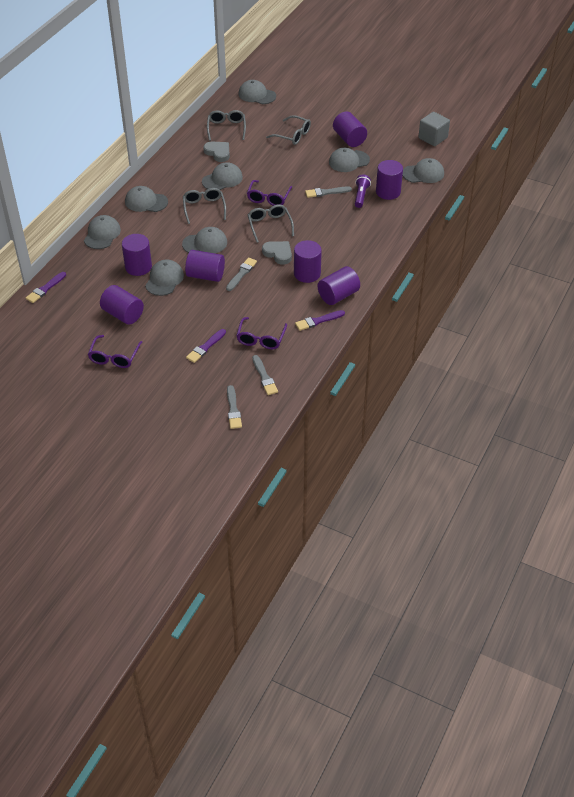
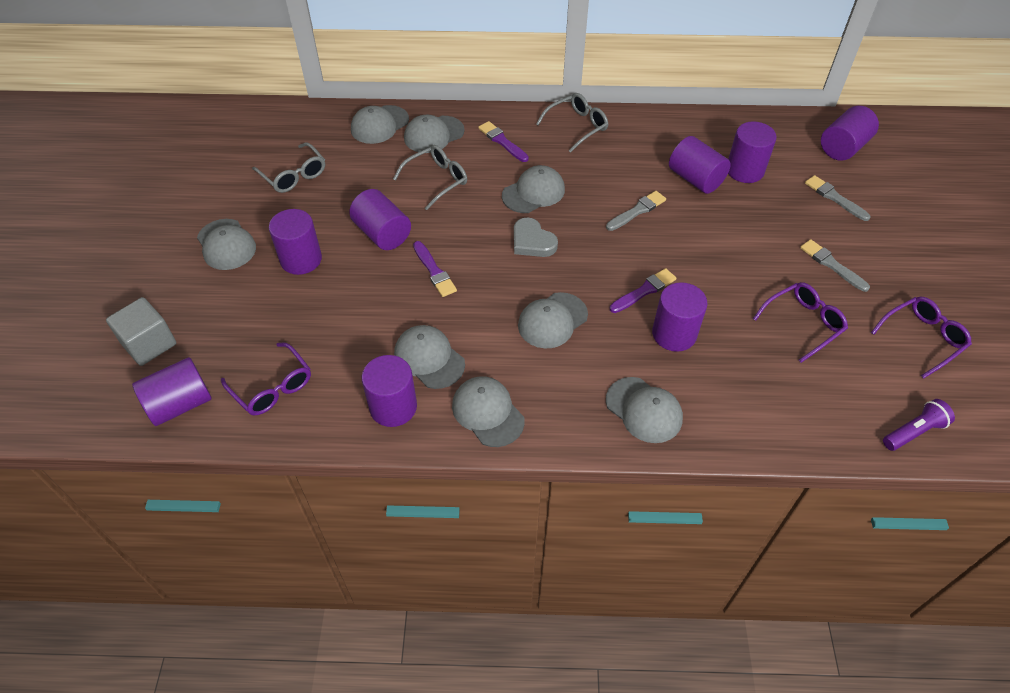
grey brush: [226,258,257,291] [227,385,242,429] [252,355,278,395] [305,186,352,198] = 4 -> [606,191,666,231] [800,239,870,292] [805,175,871,221] = 3
grey glasses: [183,188,226,224] [207,110,246,141] [248,204,294,243] [266,115,311,145] = 4 -> [252,142,325,193] [393,145,467,210] [536,93,608,153] = 3
grey heart: [203,142,230,162] [262,241,292,265] = 2 -> [514,217,558,257] = 1
purple cylinder: [100,285,144,325] [122,234,152,276] [185,250,225,282] [294,240,322,283] [317,266,360,305] [333,111,367,147] [376,160,403,200] = 7 -> [132,357,212,426] [269,209,322,275] [349,189,411,250] [362,355,417,427] [652,282,707,352] [669,136,731,194] [728,121,777,183] [821,106,879,161] = 8

